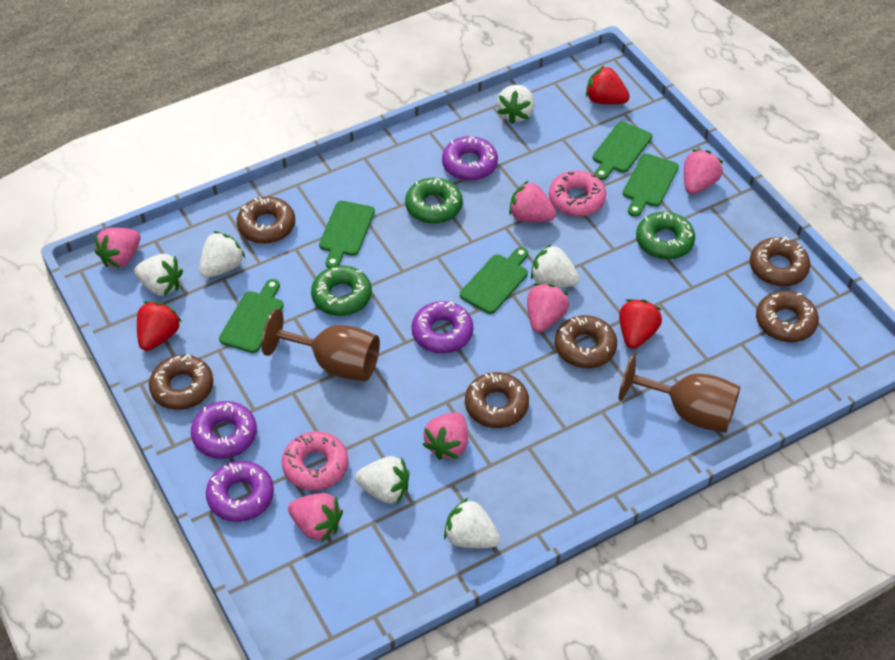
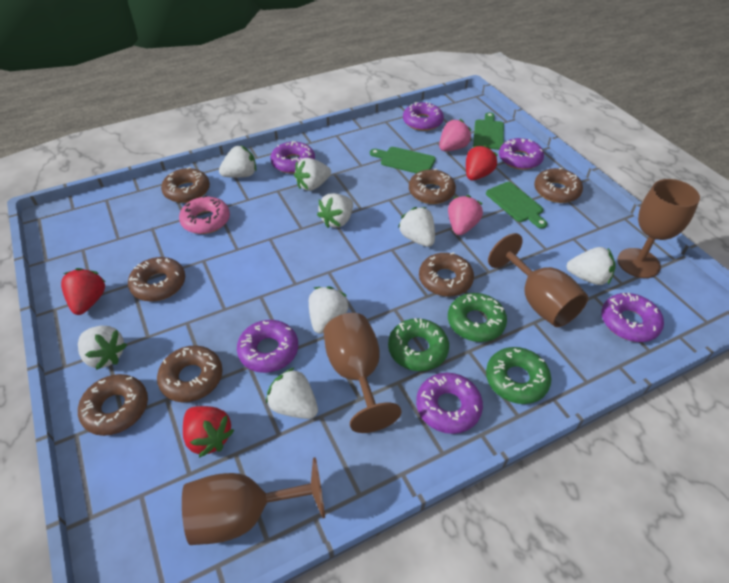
brown donut: [149,354,214,410] [237,197,295,244] [465,372,529,428] [555,315,617,368] [750,237,811,287] [756,291,819,342] = 6 -> [78,374,148,436] [128,257,185,301] [157,345,223,402] [161,167,210,203] [409,168,456,204] [419,252,474,297] [534,168,583,203] = 7
brown goblet: [261,309,380,381] [619,353,740,433] = 2 -> [182,457,325,545] [323,313,402,433] [488,233,588,327] [617,179,700,278] = 4
green cutting board: [219,279,284,353] [319,201,375,268] [460,247,528,314] [593,122,652,180] [623,153,679,217] = 5 -> [370,147,436,173] [473,112,504,150] [486,182,548,229] = 3
pink donut: [282,431,348,491] [549,171,606,216] = 2 -> [179,195,230,234] = 1
pink strawberry: [95,227,140,268] [288,493,343,543] [423,412,468,460] [509,181,556,222] [527,283,569,332] [684,150,723,194] = 6 -> [439,119,472,151] [448,195,483,235] = 2
purple donut: [191,401,257,459] [206,461,274,522] [411,301,473,353] [442,136,498,181] = 4 -> [237,320,298,373] [270,141,315,173] [403,102,444,131] [416,373,483,434] [499,138,544,170] [601,293,664,342] = 6
white strawberry: [134,254,183,296] [199,231,245,278] [355,456,409,504] [444,498,500,548] [497,85,535,124] [531,244,580,287] = 6 -> [78,326,127,370] [219,145,256,178] [266,367,318,419] [294,158,331,191] [309,286,349,334] [317,193,353,228] [398,207,435,247] [566,247,616,285] = 8

